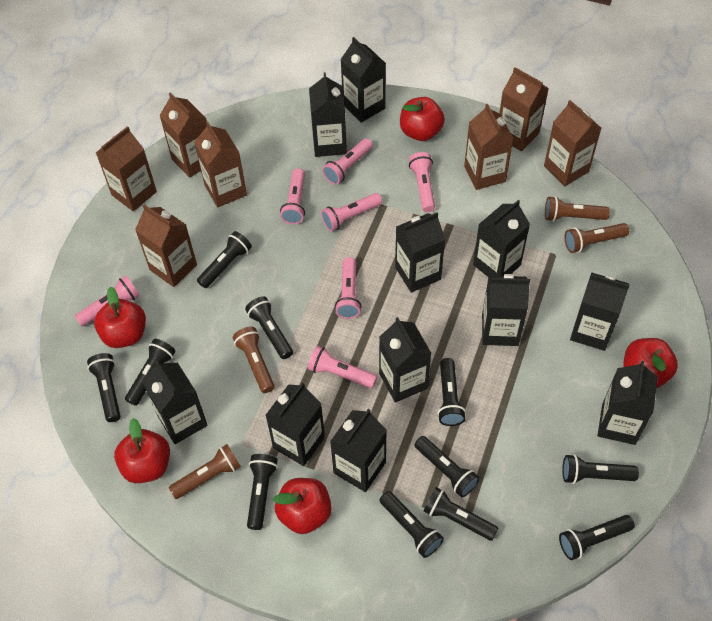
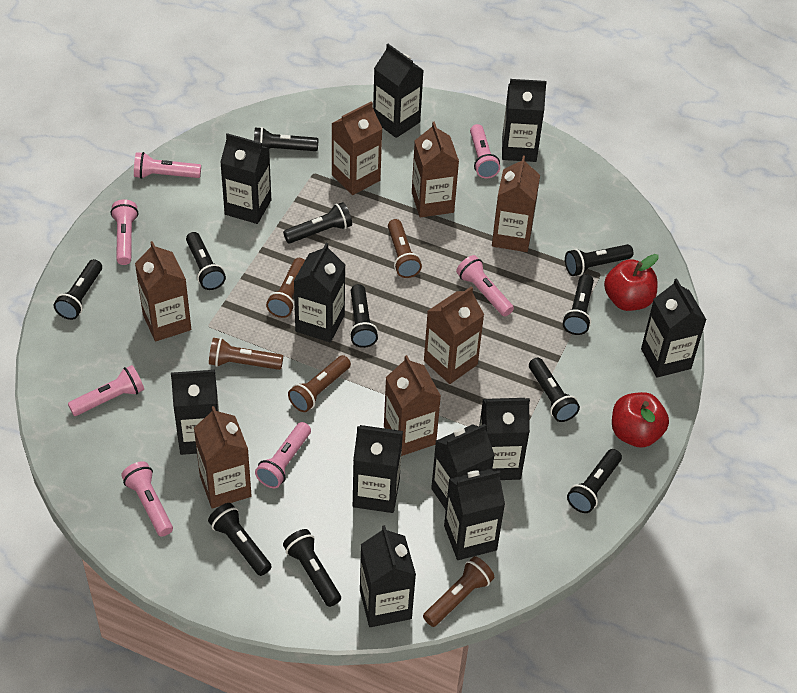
brown flashlight: [169,444,241,499] [233,327,275,393] [545,196,610,222] [565,223,629,253] = 4 -> [209,338,283,370] [266,258,305,318] [288,355,351,412] [388,219,422,278] [423,556,494,627] = 5
red apple: [94,286,146,348] [114,418,170,483] [273,478,331,534] [400,97,445,141] [624,338,678,388] = 5 -> [604,254,659,311] [612,392,669,448] = 2

